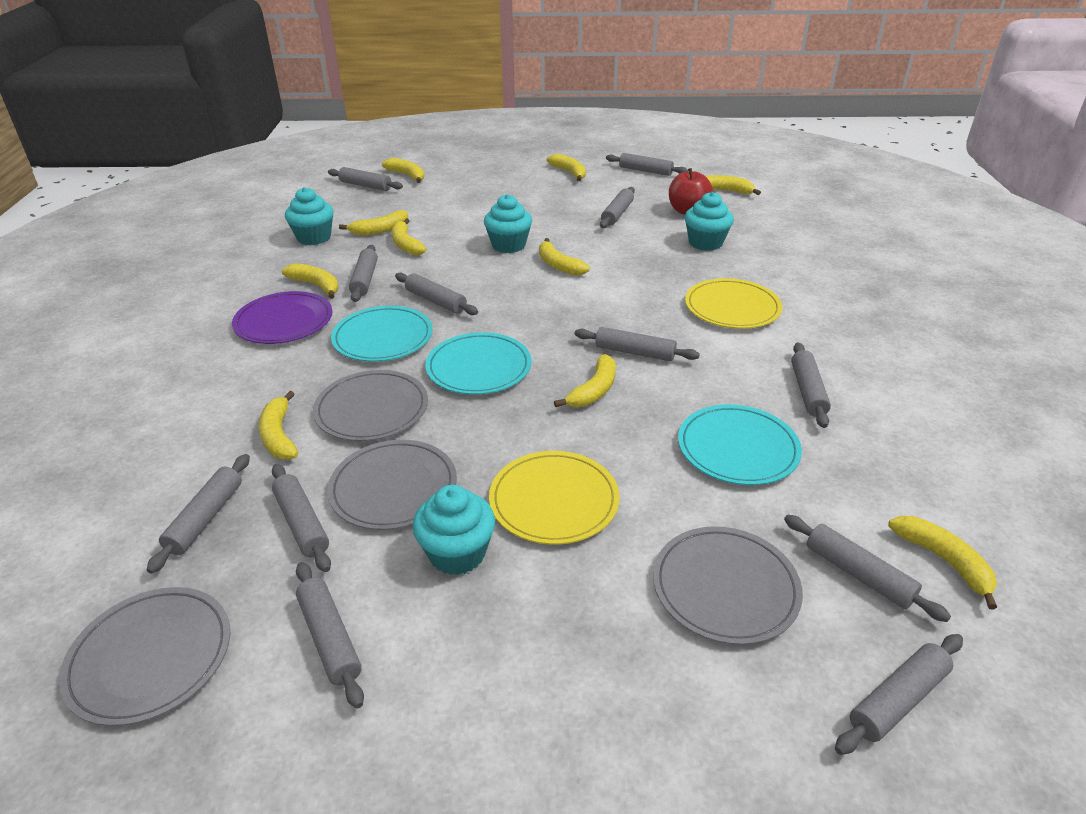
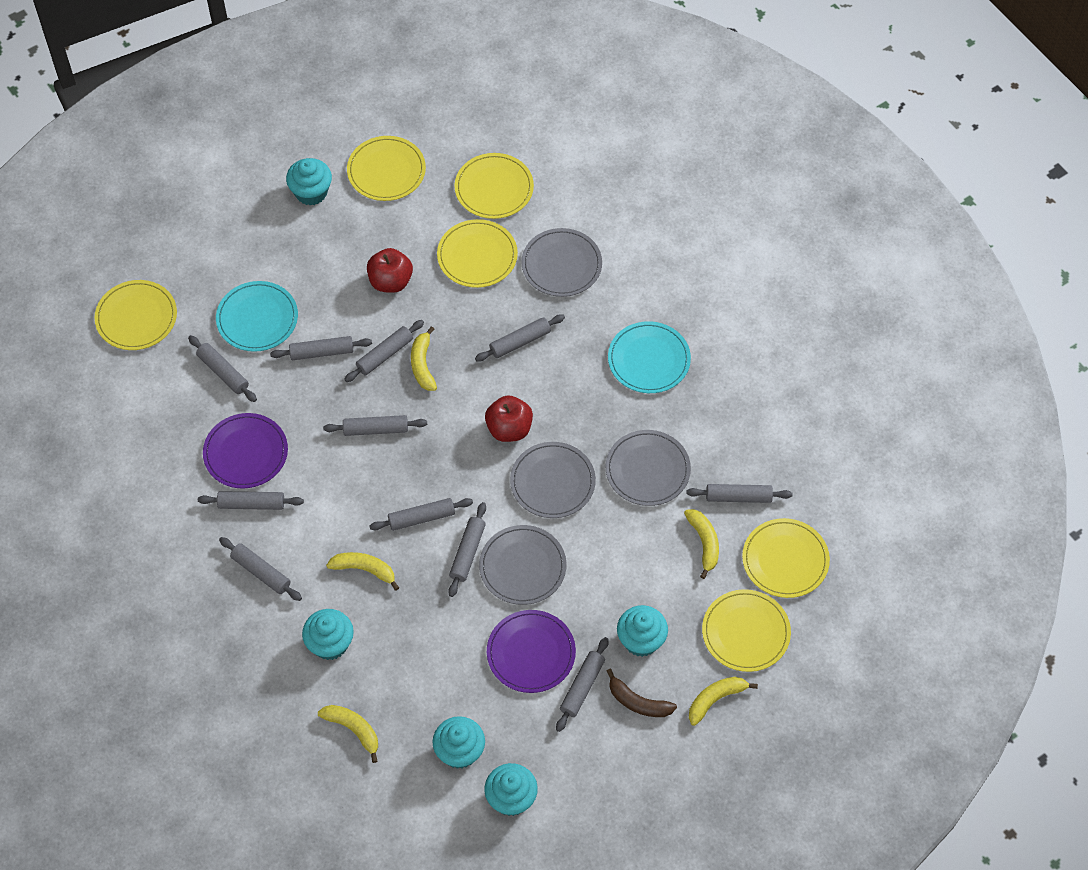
brown banana: none = 0 -> [607,669,677,717] = 1
grey rolling pin: [147,454,250,574] [272,464,331,572] [296,562,364,709] [328,167,403,191] [349,245,378,302] [395,273,478,315] [575,327,700,361] [600,187,635,228] [606,153,688,176] [784,515,951,622] [791,342,831,428] [835,634,963,755] = 12 -> [188,335,257,402] [198,491,304,510] [219,537,302,601] [270,336,372,360] [323,415,427,436] [344,320,424,382] [370,498,473,531] [448,502,486,597] [475,314,565,361] [556,637,609,732] [687,484,792,503] = 11
purple plate: [232,291,333,344] = 1 -> [203,413,288,488] [487,610,576,693] = 2
red apple: [669,168,713,215] = 1 -> [367,248,413,293] [485,395,533,442] = 2
turquoise cupcake: [285,187,333,245] [413,485,495,575] [484,194,532,253] [685,192,734,251] = 4 -> [286,158,332,206] [302,609,354,660] [432,716,485,769] [484,763,538,816] [617,605,668,657] = 5
turquoise plate: [331,306,433,362] [425,332,532,395] [678,404,802,485] = 3 -> [216,281,298,352] [608,321,691,393] = 2
yellow banana: [259,391,298,460] [282,263,339,299] [339,210,408,236] [382,158,424,183] [392,219,426,255] [539,238,590,276] [547,154,586,181] [554,354,616,407] [706,175,761,195] [888,516,997,610] = 10 -> [318,705,378,763] [326,552,399,591] [411,326,437,391] [684,509,719,579] [689,677,758,726] = 5
yellow plate: [489,451,620,545] [685,278,782,329] = 2 -> [94,280,177,350] [347,136,426,201] [437,219,518,288] [455,153,534,219] [702,589,791,672] [742,518,830,598] = 6

